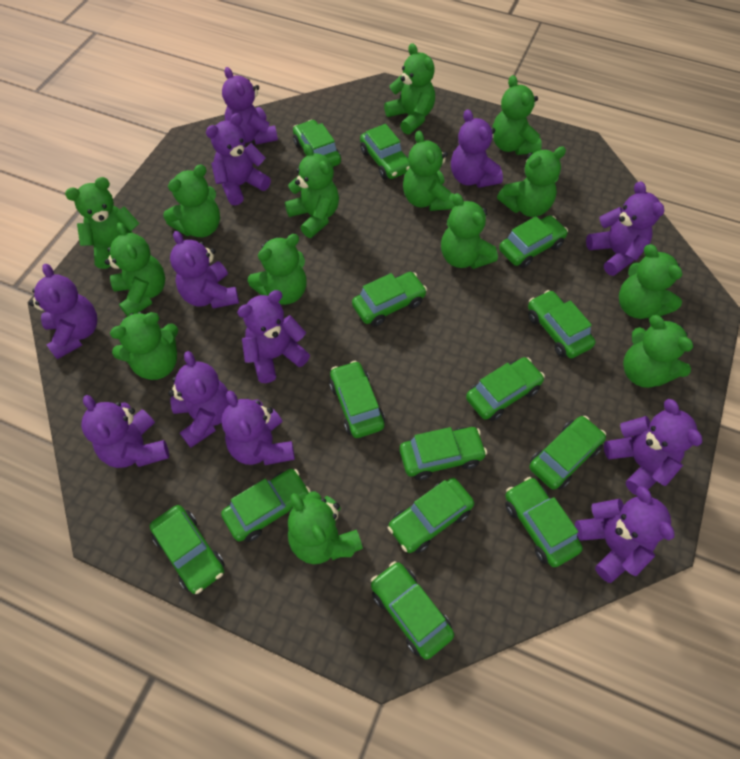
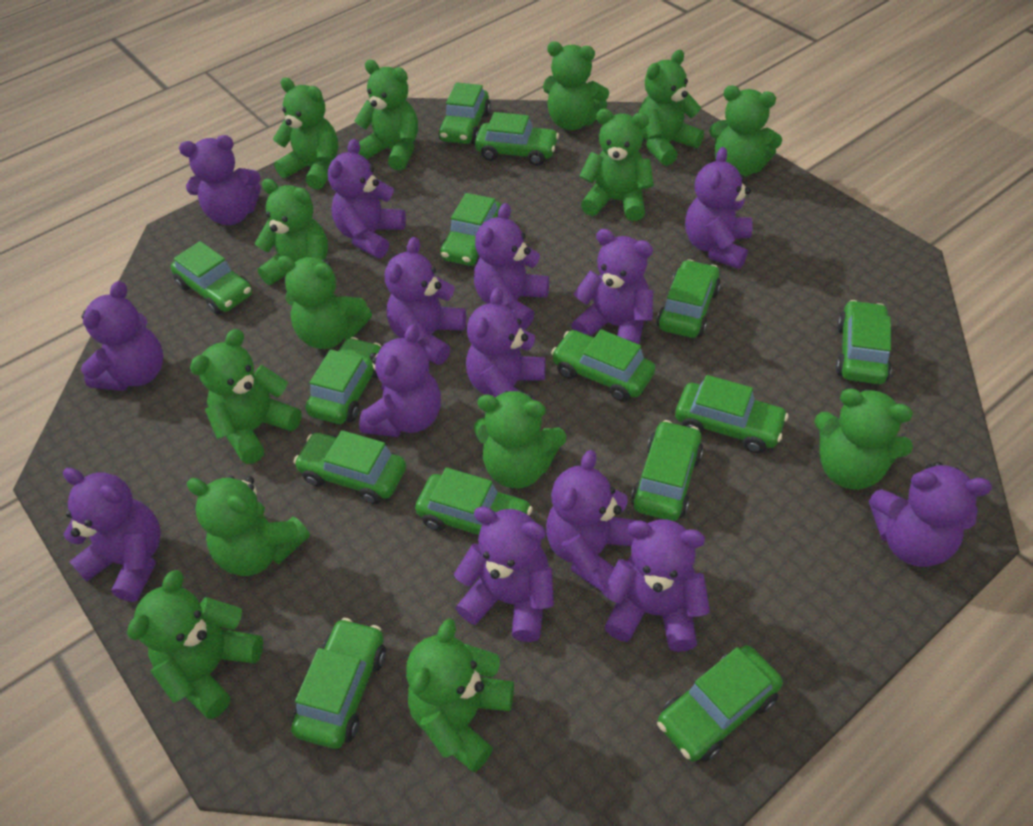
purple teddy bear: [29,264,97,359] [81,395,169,468] [168,351,229,448] [170,231,239,309] [206,113,271,206] [221,390,295,465] [222,67,278,145] [237,290,310,383] [451,109,503,188] [575,486,675,583] [586,181,664,276] [604,399,702,495] = 12 -> [63,468,161,602] [81,281,163,391] [179,135,261,225] [328,139,406,258] [359,324,441,437] [385,237,466,365] [454,506,554,642] [466,287,545,400] [474,203,549,329] [546,450,637,592] [571,229,653,344] [602,519,710,652] [685,147,753,269] [869,462,992,567] = 14

